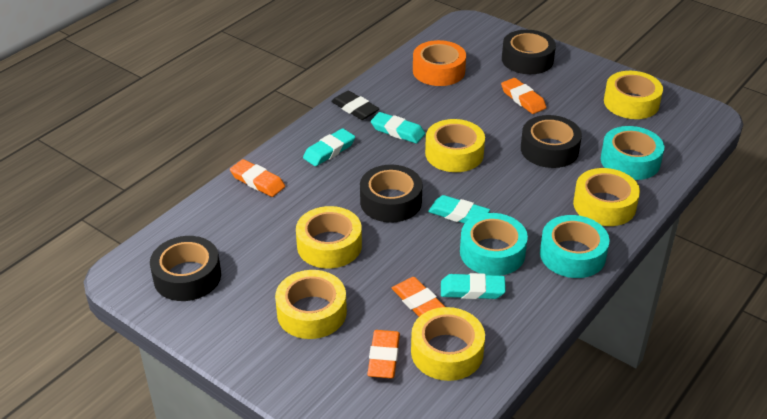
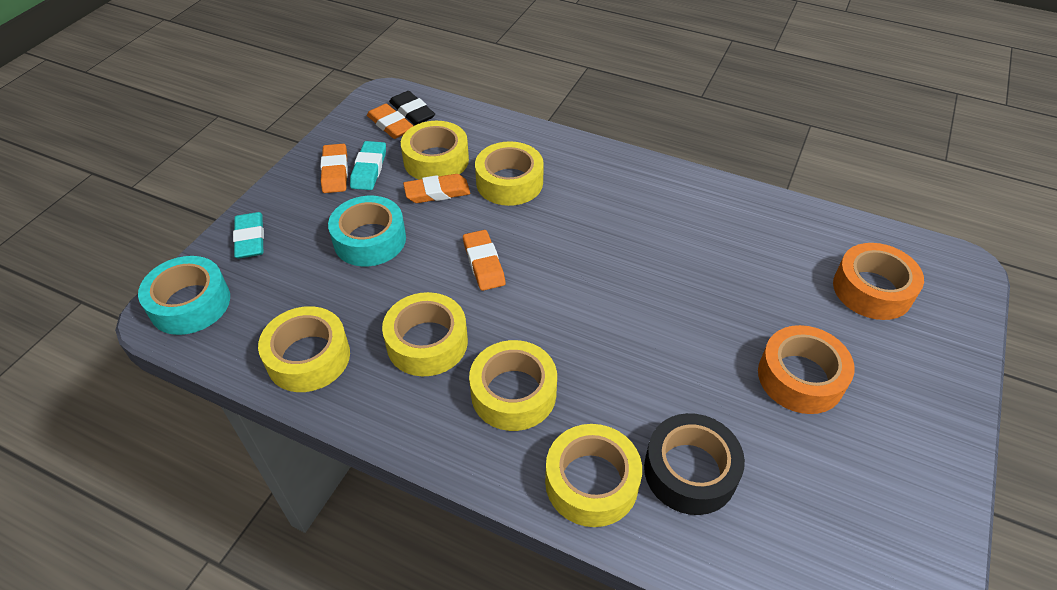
black tape: [150,236,221,301] [360,165,422,223] [502,30,556,74] [521,115,582,168] = 4 -> [644,413,745,515] = 1
orange tape: [413,40,466,86] = 1 -> [758,325,855,414] [833,243,924,320] = 2
turquoise eraser: [303,128,355,166] [371,112,425,144] [428,195,490,224] [441,273,506,299] = 4 -> [233,212,264,259] [350,141,386,190] = 2
turquoise tape: [460,213,528,276] [540,215,609,278] [601,126,664,180] = 3 -> [138,256,230,335] [328,196,406,266] = 2

